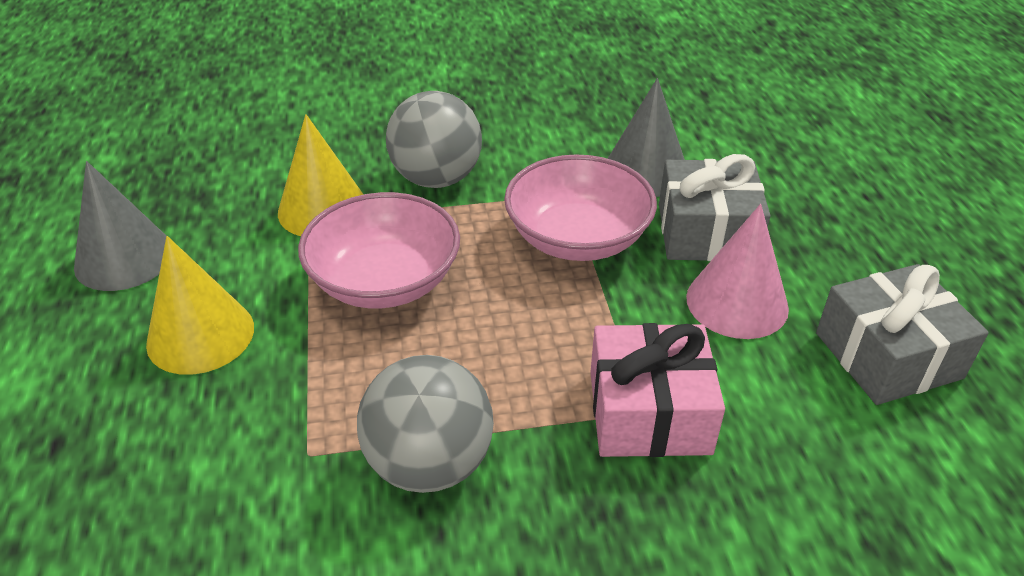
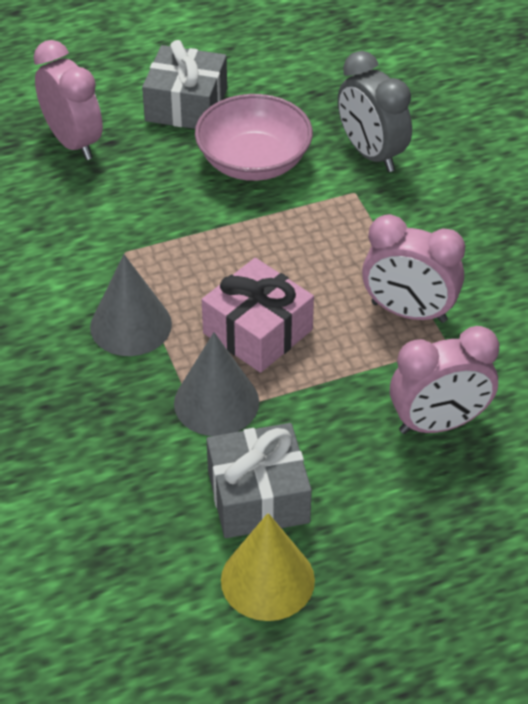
grey ball: [357,355,494,493] [386,91,482,188] = 2 -> none = 0
grey clock: none = 0 -> [338,51,412,172] = 1
pink bowl: [298,192,460,308] [504,154,657,261] = 2 -> [195,94,313,181] = 1
pink clock: none = 0 -> [34,40,103,160] [362,214,465,323] [390,326,499,434] = 3
pink cone: [686,204,789,339] = 1 -> none = 0
yellow cone: [146,236,254,375] [278,114,364,236] = 2 -> [221,513,315,621] = 1

